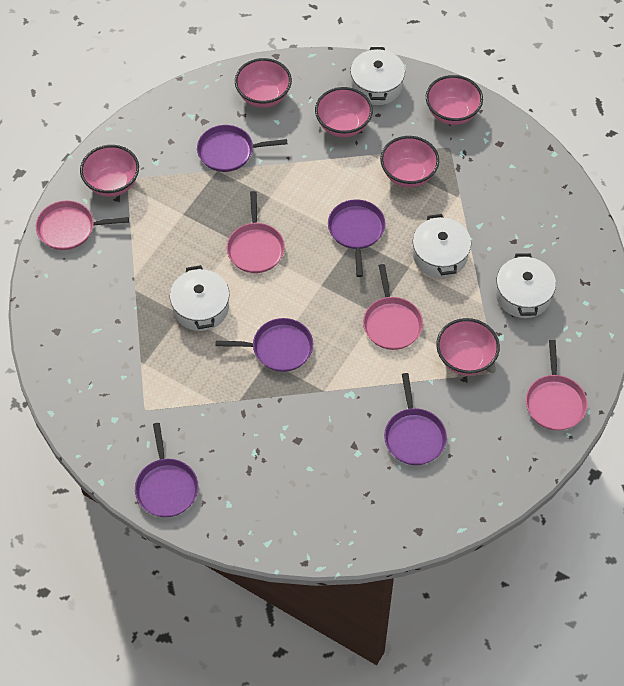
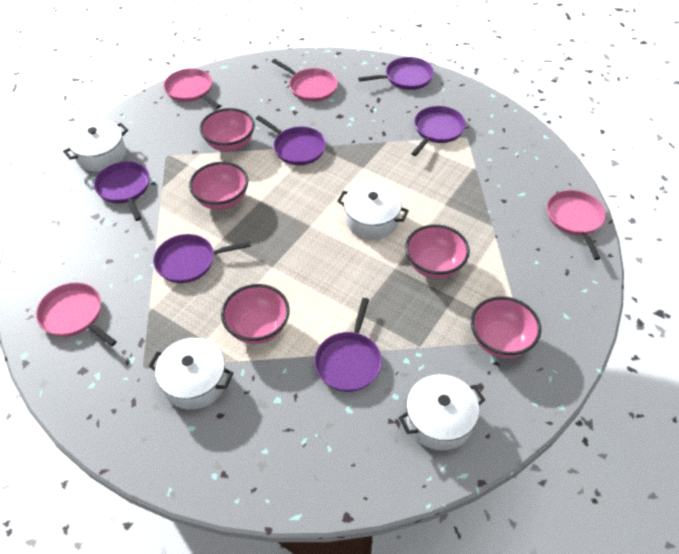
pink bowl: [80,145,139,197] [235,58,292,108] [315,87,373,137] [380,136,439,187] [426,75,483,125] [436,318,500,376] = 6 -> [189,162,248,210] [200,108,255,152] [221,284,290,344] [405,224,470,279] [471,296,541,358] = 5
purple pan: [135,423,198,517] [197,125,287,172] [216,318,313,372] [328,199,386,277] [384,373,447,465] = 5 -> [94,161,150,221] [153,234,251,283] [256,116,326,165] [314,298,382,392] [358,57,434,90] [411,106,466,156] = 6

